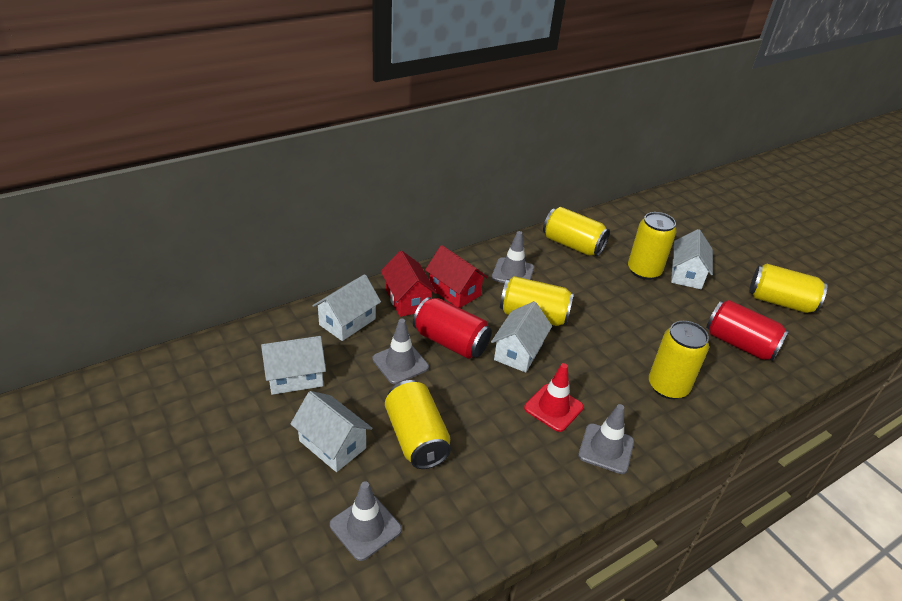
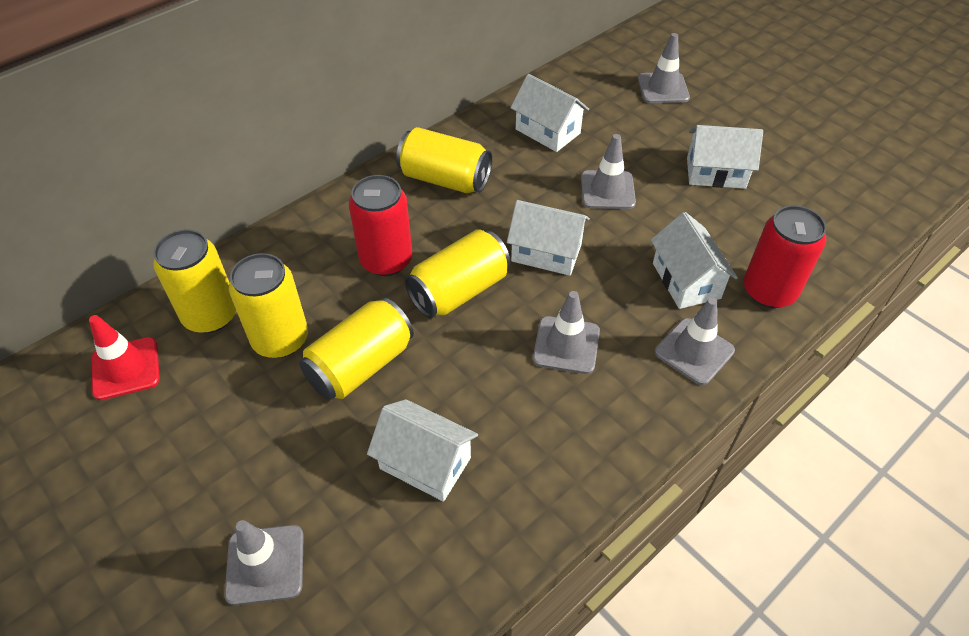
grey traffic cone: [330,481,402,561] [372,319,429,384] [492,231,534,283] [578,404,634,474] = 4 -> [224,520,304,605] [533,291,600,374] [581,134,636,209] [638,33,690,103] [655,297,735,385] = 5
red house: [381,250,437,317] [425,245,488,308] = 2 -> none = 0
yellow can: [385,380,451,469] [500,276,574,326] [543,207,610,256] [628,212,676,280] [649,321,709,399] [749,263,827,313] = 6 -> [153,229,236,333] [229,253,308,358] [299,298,414,400] [396,127,492,193] [405,229,510,318] = 5

